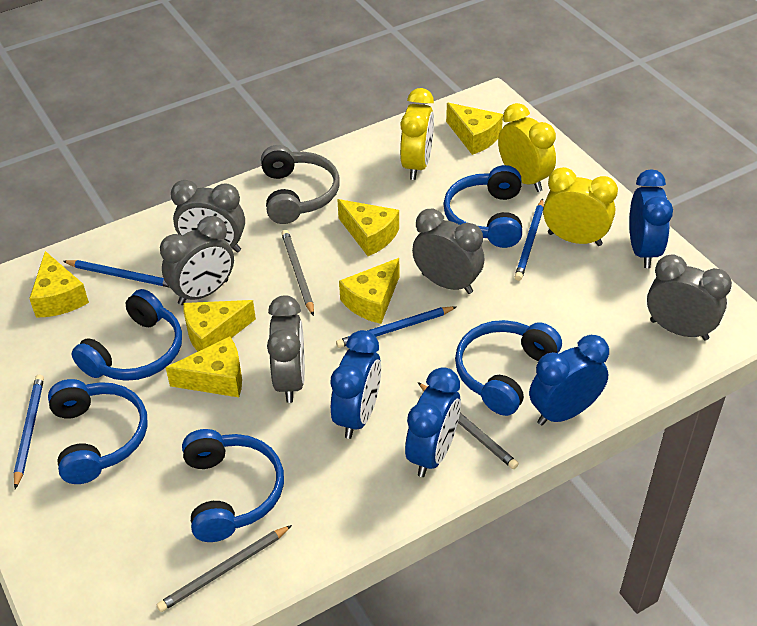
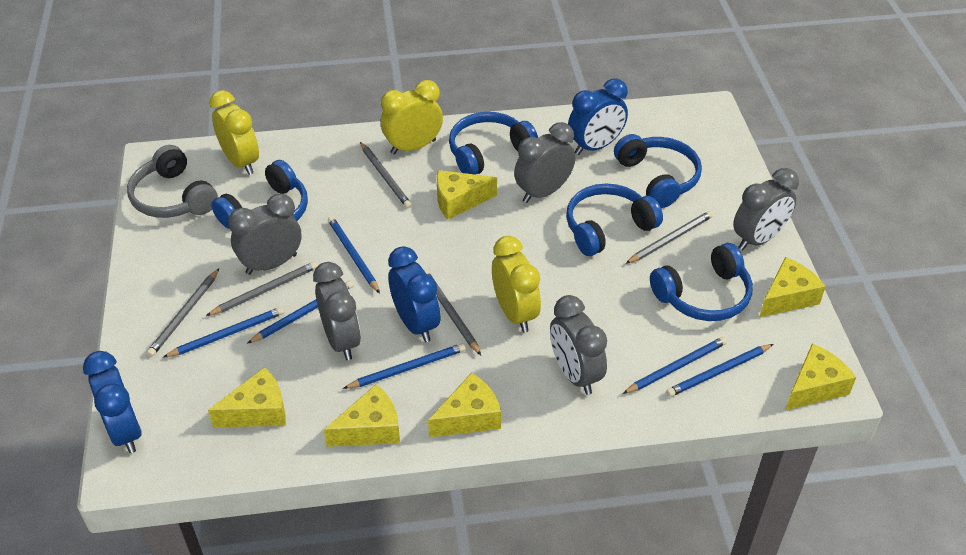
blue clock: [330,330,381,439] [405,367,461,477] [529,335,609,426] [629,169,673,268] = 4 -> [83,351,142,453] [388,246,440,342] [568,79,628,155] = 3
blue pencil: [14,374,44,489] [63,260,169,287] [336,306,457,348] [515,199,544,281] = 4 -> [163,307,284,358] [247,280,354,344] [328,216,380,293] [343,343,466,389] [622,337,727,394] [666,344,773,397] = 6
grey pencil: [157,525,292,612] [281,230,314,316] [418,382,519,469] = 3 -> [147,269,219,357] [206,261,317,316] [360,142,412,208] [424,270,481,355] [625,211,713,264] = 5

